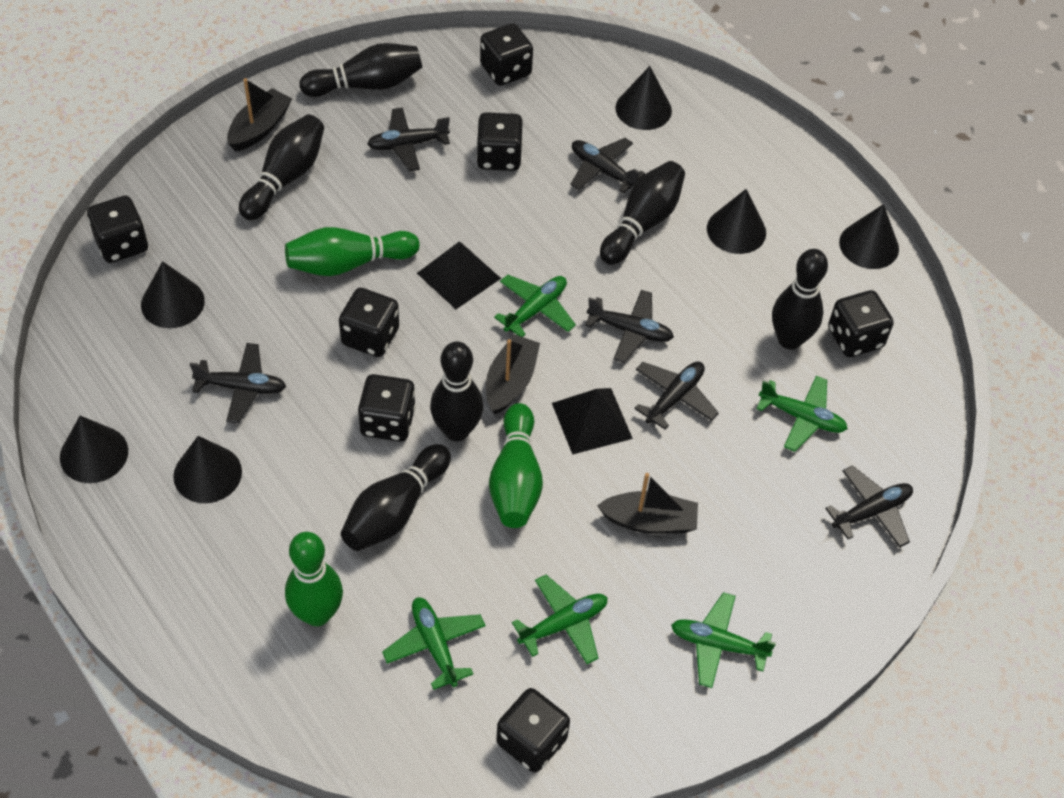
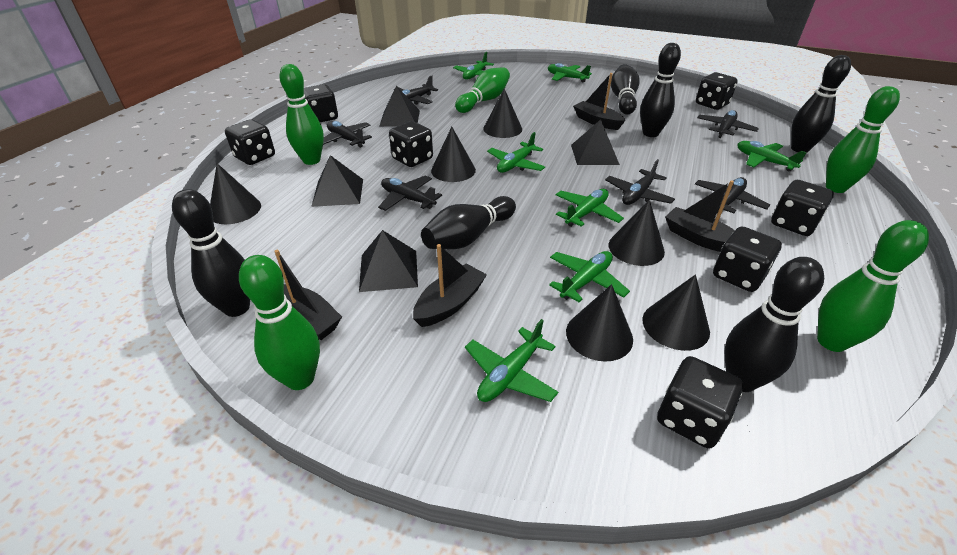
black boat: [227,78,292,151] [486,334,540,415] [597,473,698,534] = 3 -> [274,250,342,340] [413,244,487,327] [573,73,626,130] [665,180,735,252] = 4
black pyramid: [417,242,501,309] [552,388,633,455] = 2 -> [311,155,363,207] [359,230,418,292] [379,86,420,127] [571,119,620,165] = 4
green bowling pin: [285,227,420,276] [285,532,343,626] [489,403,543,528] = 3 -> [239,255,320,390] [280,64,324,165] [455,67,510,113] [817,220,929,352] [826,86,900,193] = 5
green plane: [382,597,486,690] [494,275,576,337] [512,575,608,664] [671,592,776,688] [756,376,848,452] = 5 -> [453,52,494,80] [465,319,558,402] [487,132,545,173] [548,63,592,83] [549,251,630,302] [555,189,624,227] [737,141,807,171] = 7

